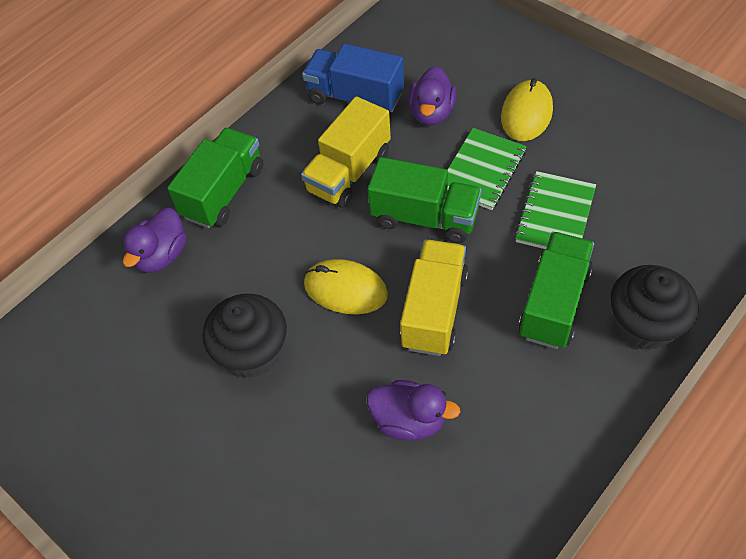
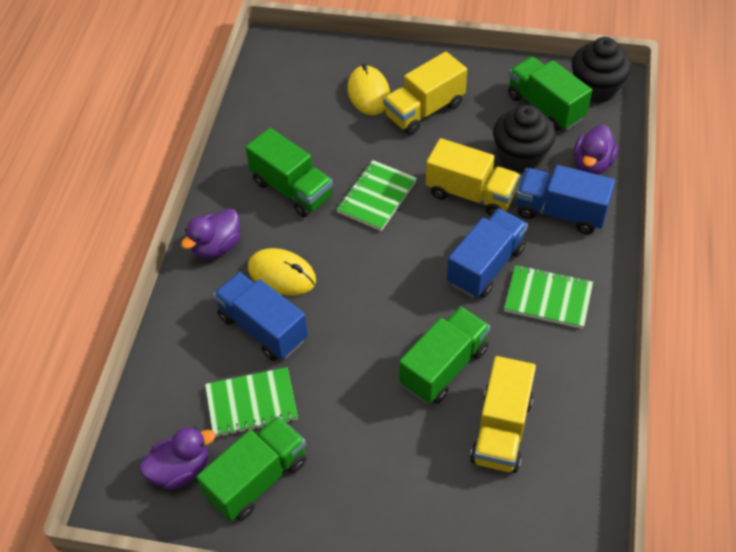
blue truck: [302,44,404,112] = 1 -> [213,272,308,361] [447,208,528,298] [516,165,615,234] = 3
green notebook: [448,128,527,210] [514,171,596,249] = 2 -> [205,367,298,437] [336,160,417,231] [504,265,593,329] = 3
green truck: [167,128,263,228] [368,157,482,243] [518,232,594,349] = 3 -> [196,416,306,522] [246,128,333,217] [399,306,490,403] [508,57,592,132] = 4
yellow truck: [301,96,391,208] [400,240,469,356] = 2 -> [383,52,467,135] [426,138,520,216] [470,356,536,473] = 3

